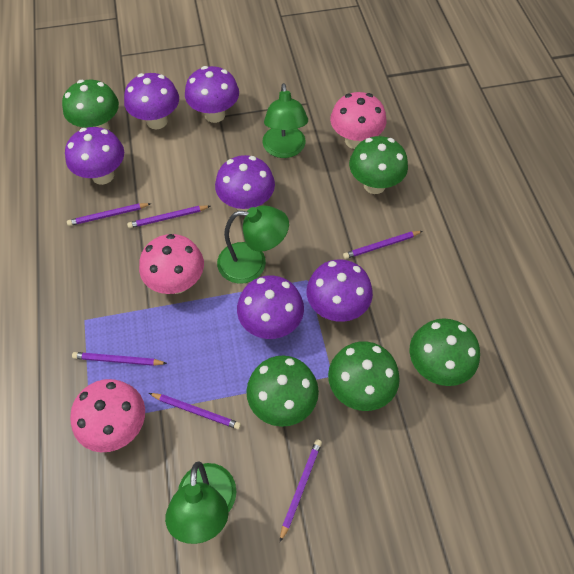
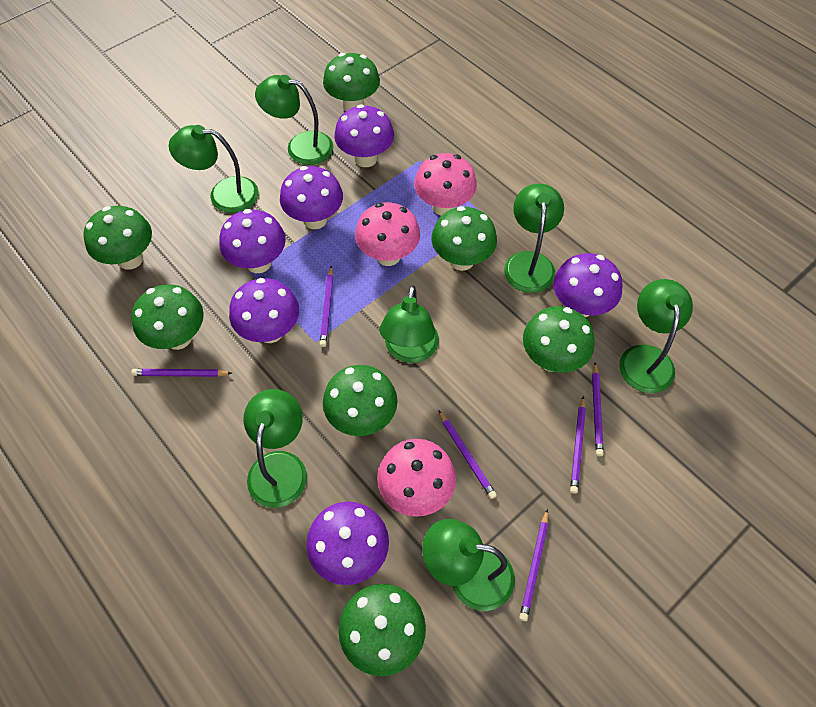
green lamp: [165,461,237,544] [217,205,289,284] [262,83,308,158] = 3 -> [169,125,258,213] [243,389,307,508] [255,75,334,165] [380,285,439,363] [422,519,515,611] [504,184,564,293] [619,279,693,393] = 7
green mushroom: [62,80,119,130] [246,356,319,427] [328,341,400,411] [349,136,408,194] [410,318,480,386] = 5 -> [83,206,152,270] [131,284,204,350] [323,53,380,111] [323,365,397,436] [338,584,426,676] [432,206,497,271] [523,306,595,373] = 7

